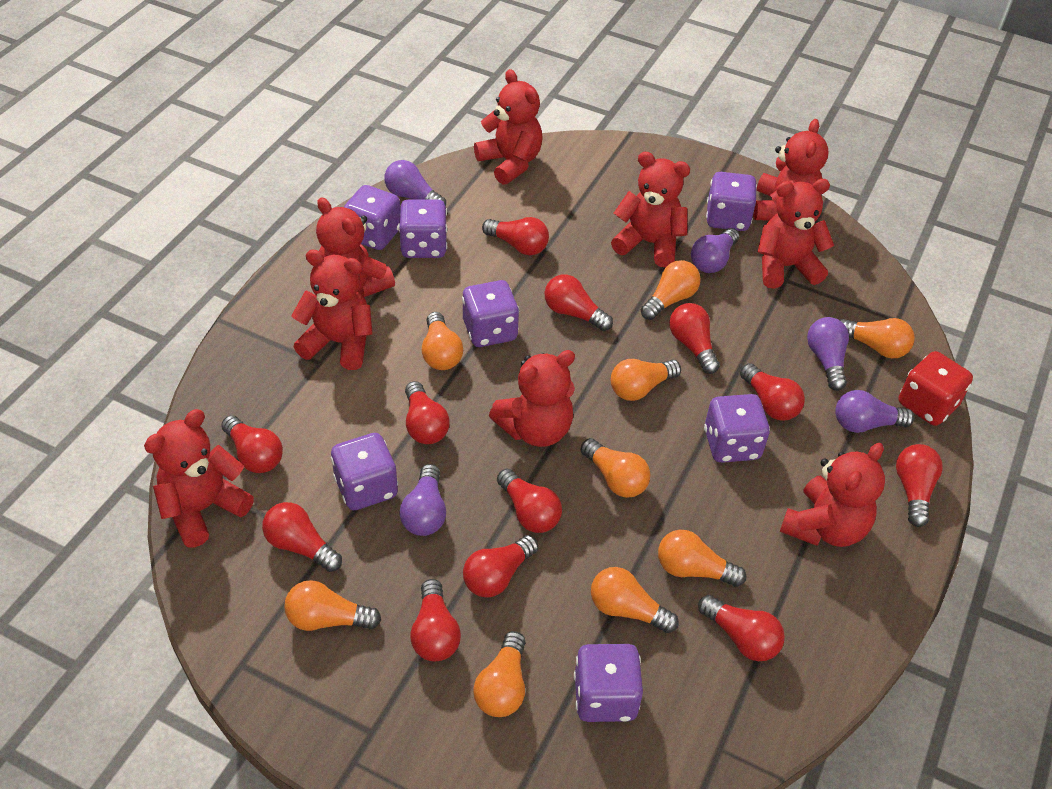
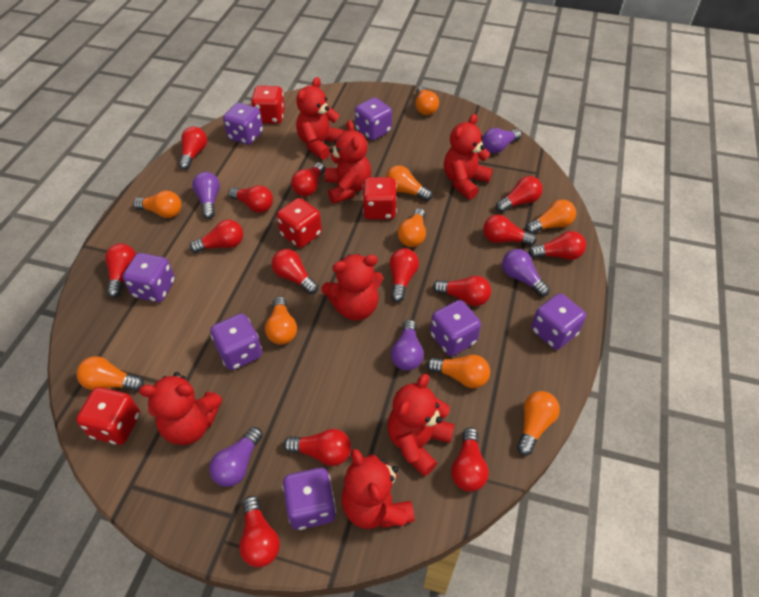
red dice: [899,351,973,426] = 1 -> [76,387,140,445] [251,86,285,124] [277,198,322,248] [362,177,397,219] = 4
red light bulb: [221,415,283,473] [262,502,342,572] [405,381,450,444] [410,579,461,661] [463,535,538,597] [482,217,549,255] [497,469,562,533] [544,275,613,331] [669,303,720,374] [698,595,785,661] [740,363,805,421] [896,444,943,527] = 12 -> [105,244,136,298] [178,127,207,170] [190,220,243,253] [228,185,273,213] [239,496,280,567] [271,249,318,294] [284,429,351,466] [291,163,325,196] [390,248,419,302] [433,276,491,306] [451,427,489,492] [483,215,537,246] [496,176,543,213] [528,231,586,260] = 14
red teddy bear: [144,409,254,547] [291,250,373,370] [316,197,395,297] [474,69,543,185] [489,350,575,447] [611,152,690,267] [753,119,829,221] [758,179,834,289] [780,443,885,547] = 9 -> [139,372,222,445] [296,77,345,160] [321,254,383,321] [325,120,371,204] [342,449,415,529] [387,374,455,476] [444,114,493,199] = 7

